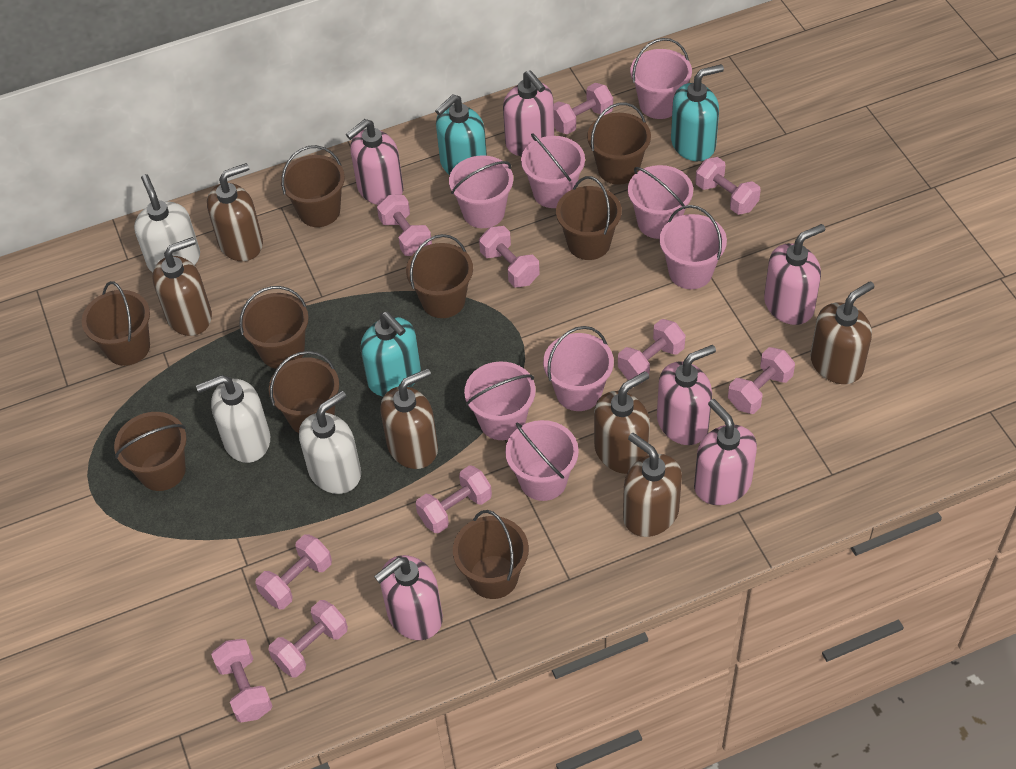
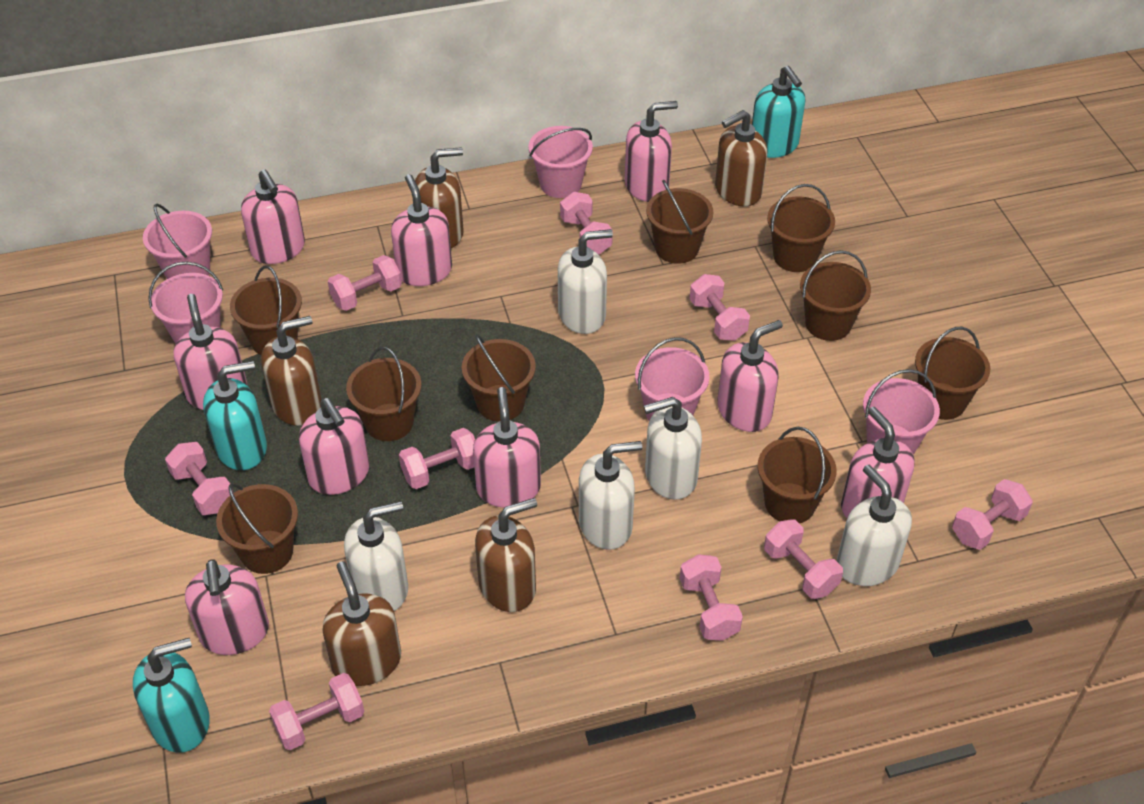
brown soap dispenser: [153,237,212,336] [207,163,263,261] [380,368,438,469] [594,371,650,474] [623,433,682,537] [810,281,875,384] = 6 -> [261,316,322,426] [322,561,401,686] [415,147,463,248] [475,498,537,612] [715,110,767,207] = 5
pink bucket: [449,155,513,228] [464,361,536,440] [505,420,579,501] [521,133,585,208] [543,326,614,411] [628,165,693,239] [630,38,692,119] [659,205,727,289] = 8 -> [143,204,212,279] [148,261,223,344] [529,126,593,198] [635,337,710,421] [863,369,940,455] = 5
pink dumbbell: [211,639,272,723] [255,534,332,609] [268,600,348,677] [377,195,432,256] [416,465,492,533] [479,226,540,287] [553,83,613,134] [618,319,686,380] [695,157,761,215] [728,347,795,414] = 10 -> [165,442,233,515] [269,673,365,750] [328,255,402,311] [399,428,475,489] [560,192,613,255] [680,554,743,641] [690,274,750,341] [764,519,843,599] [952,479,1033,550] = 9
pink soap dispenser: [346,119,403,205] [374,555,443,640] [503,70,554,156] [657,345,716,445] [694,399,757,505] [764,224,825,325] = 6 -> [174,294,247,410] [185,559,269,655] [241,169,305,264] [299,398,370,495] [391,174,452,286] [473,387,541,508] [625,101,678,202] [717,320,783,432] [841,407,915,518] = 9
white soap dispenser: [134,174,200,272] [196,375,270,463] [299,391,361,494] = 3 -> [344,501,408,611] [558,229,613,334] [579,441,642,550] [644,397,702,500] [837,465,912,586] = 5

